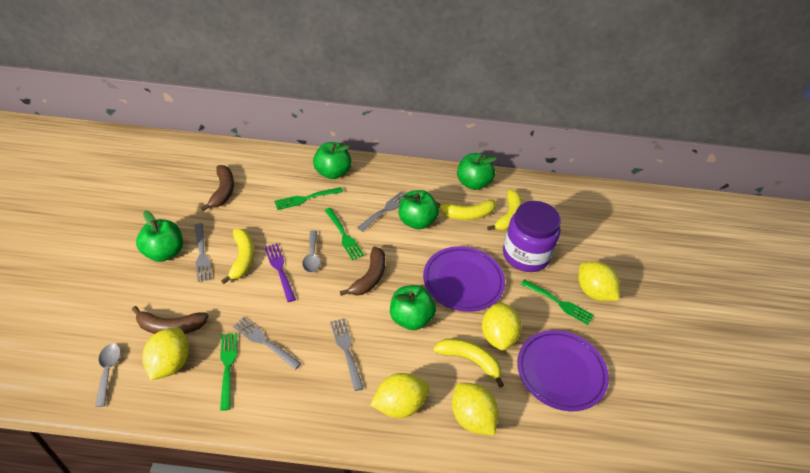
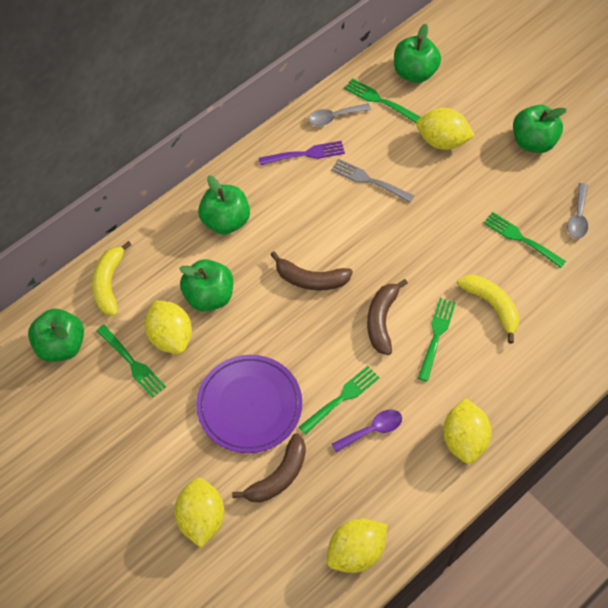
green fork: [220,333,237,411] [274,187,343,210] [324,208,364,260] [521,279,594,325] = 4 -> [96,325,166,398] [299,366,380,435] [344,78,420,123] [418,298,456,382] [484,212,566,268] = 5
grey fork: [195,223,212,282] [233,317,302,370] [330,318,364,391] [357,191,405,232] = 4 -> [331,159,414,202] = 1
purple jar: [503,201,561,272] = 1 -> none = 0
purple plate: [423,246,505,312] [517,330,609,411] = 2 -> [196,355,302,453] = 1
purple spoon: none = 0 -> [332,409,402,452] = 1
yellow banana: [221,229,254,284] [433,339,504,387] [436,199,496,220] [487,190,523,231] = 4 -> [92,241,131,316] [457,275,519,344] = 2

